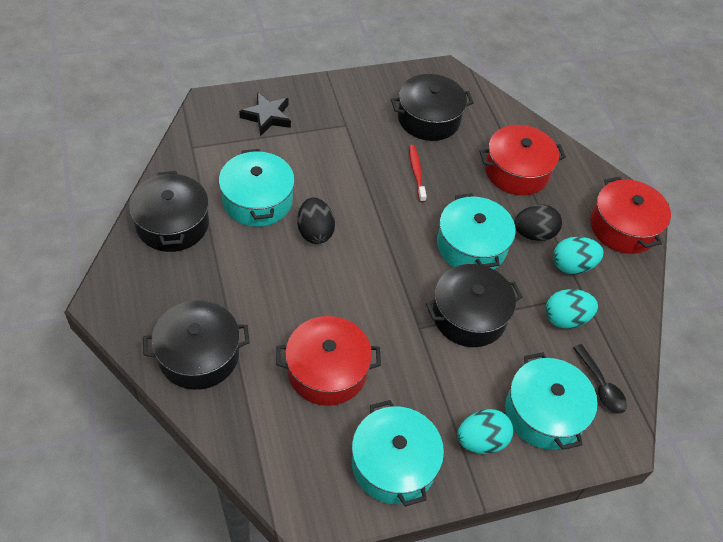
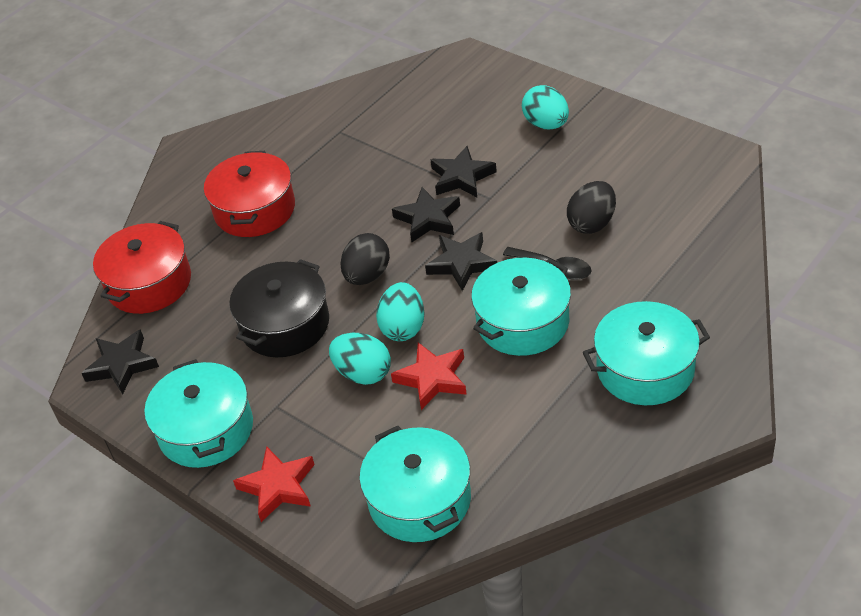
black pot: [129,171,209,252] [143,300,250,390] [391,74,474,141] [426,264,522,347] = 4 -> [229,259,329,357] = 1
black star: [239,92,291,136] = 1 -> [81,329,159,394] [392,187,460,242] [425,232,497,291] [430,146,497,197] = 4
red pot: [276,316,381,406] [480,125,566,195] [591,177,671,254] = 3 -> [93,221,191,314] [204,151,295,237] = 2
red star: none = 0 -> [233,446,315,522] [391,342,467,410] = 2
red toothbrush: [409,145,427,202] = 1 -> none = 0

